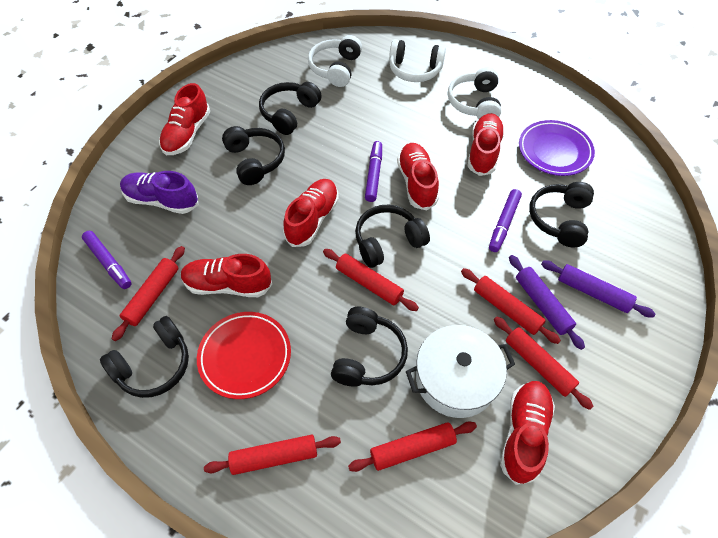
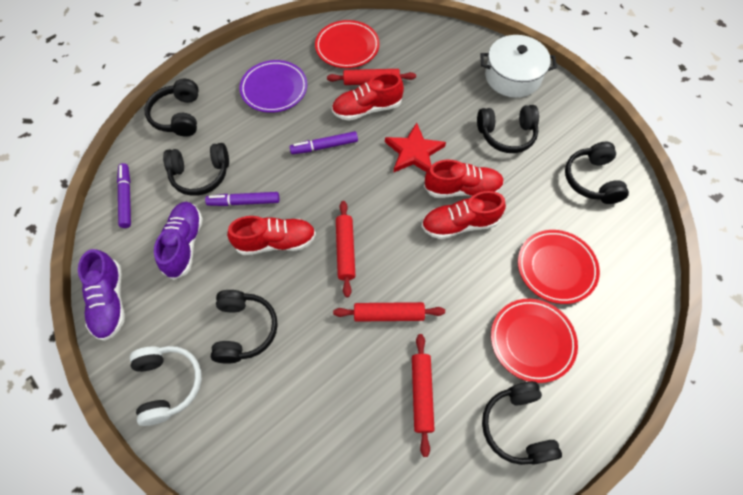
purple rolling pin: [509,255,585,350] [541,260,655,318] = 2 -> none = 0
purple shoe: [120,171,198,214] = 1 -> [78,249,125,341] [154,202,203,280] = 2
red plate: [197,312,291,399] = 1 -> [315,20,380,68] [491,299,578,383] [518,230,600,304] = 3
red rolling pin: [112,246,185,341] [204,435,341,475] [323,249,419,311] [348,422,477,472] [461,268,561,344] [494,316,594,410] = 6 -> [327,69,416,85] [333,302,445,322] [336,201,355,298] [412,334,435,457] = 4
red shoe: [159,83,210,155] [181,254,272,297] [283,179,339,247] [397,143,439,210] [468,113,505,176] [500,381,555,485] = 6 -> [227,216,316,255] [332,73,404,121] [422,191,506,239] [424,160,504,198] = 4
red star: none = 0 -> [385,122,446,172] = 1
white headphones: [308,35,362,87] [389,39,446,82] [448,67,501,119] = 3 -> [130,346,202,426] = 1

